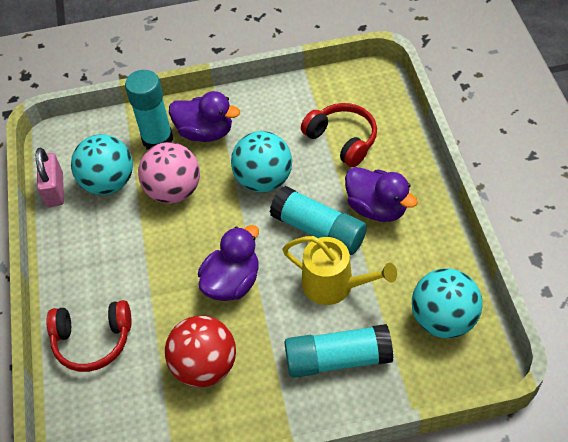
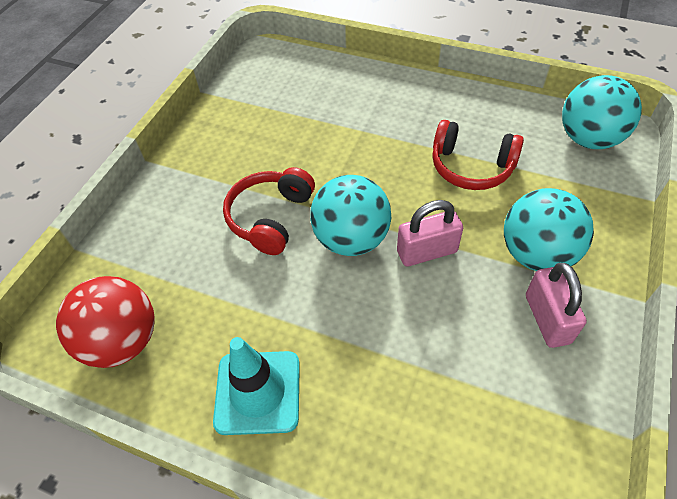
pink ball: [138,142,200,204] = 1 -> none = 0
pink padlock: [36,148,64,207] = 1 -> [397,200,463,266] [526,263,587,348] = 2
purple duck: [169,91,240,142] [198,225,259,301] [345,167,418,222] = 3 -> none = 0
turquoise glue stick: [125,70,173,150] [270,186,367,255] [284,324,393,378] = 3 -> none = 0
turquoise traffic cone: none = 0 -> [213,337,300,435] = 1
yellow watering can: [282,236,397,305] = 1 -> none = 0

